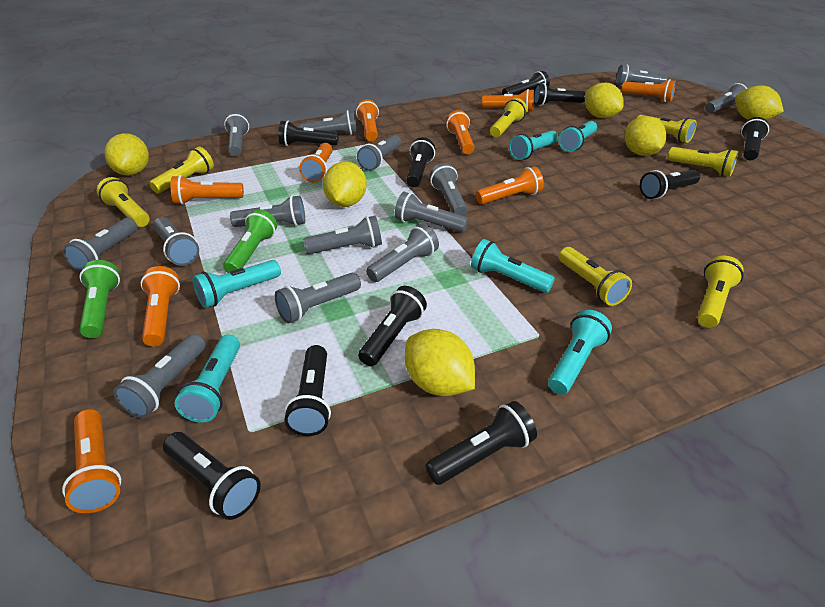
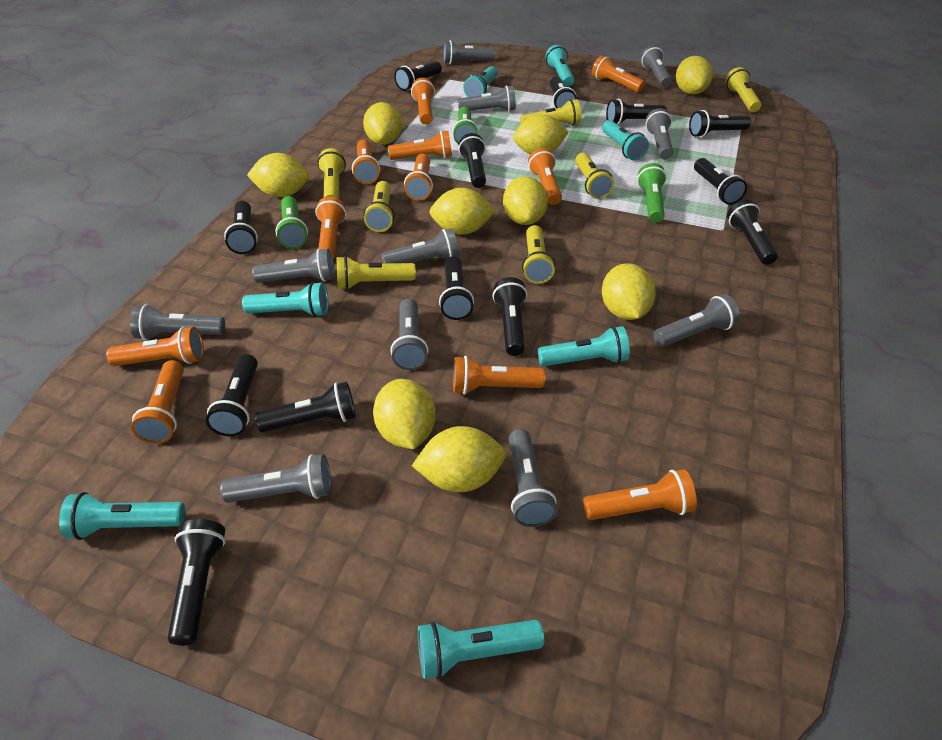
black flashlight: [163,432,261,520] [278,120,339,146] [284,345,331,436] [358,286,427,366] [406,137,435,187] [426,401,537,485] [502,71,550,95] [534,83,586,106] [640,170,700,199] [741,117,769,160] = 10 -> [168,519,226,645] [206,354,258,437] [224,201,258,254] [255,382,356,432] [394,61,442,91] [439,256,474,320] [459,133,486,188] [492,277,527,356] [550,77,577,108] [606,98,667,125] [689,110,751,137] [694,158,747,205] [727,200,778,265] = 13
green flashlight: [79,260,120,338] [223,209,277,273] = 2 -> [275,196,308,249] [452,106,479,144] [637,163,667,223] = 3
grey flashlight: [63,218,137,272] [114,334,206,418] [153,217,199,266] [224,112,249,156] [230,195,305,227] [275,273,361,323] [300,110,357,135] [303,216,382,254] [357,135,401,171] [366,224,439,282] [395,192,468,233] [430,163,468,216] [616,65,667,86] [705,82,750,113] = 14 -> [130,304,225,340] [220,454,331,503] [252,248,335,283] [381,228,459,263] [390,299,429,370] [443,40,495,64] [458,85,516,111] [509,429,557,527] [641,45,672,87] [645,108,673,160] [653,294,740,347] = 11
orange flashlight: [62,409,121,513] [141,266,180,347] [170,175,244,205] [299,143,333,182] [356,99,379,141] [446,110,474,154] [476,166,544,205] [482,89,534,112] [621,79,676,102] = 9 -> [106,327,204,366] [131,360,184,444] [315,197,346,259] [352,140,380,184] [388,131,452,160] [404,154,433,201] [411,78,435,124] [453,356,545,395] [528,148,562,205] [583,469,697,520] [592,55,645,92] = 11
turquoise flashlight: [175,335,240,423] [193,260,281,308] [471,239,555,293] [509,130,558,160] [548,310,612,395] [558,121,597,152] = 6 -> [59,492,185,540] [242,282,329,317] [418,620,544,679] [463,66,497,97] [538,326,630,366] [545,45,574,87] [602,120,649,161] = 7
yellow lemon: [104,133,149,175] [323,161,367,207] [405,329,475,396] [585,83,624,118] [624,116,667,156] [735,85,784,120] = 6 -> [247,153,309,197] [363,102,402,145] [373,379,435,449] [412,426,506,492] [429,188,496,235] [503,176,548,225] [513,114,569,154] [602,263,656,320] [676,56,713,94] = 9

